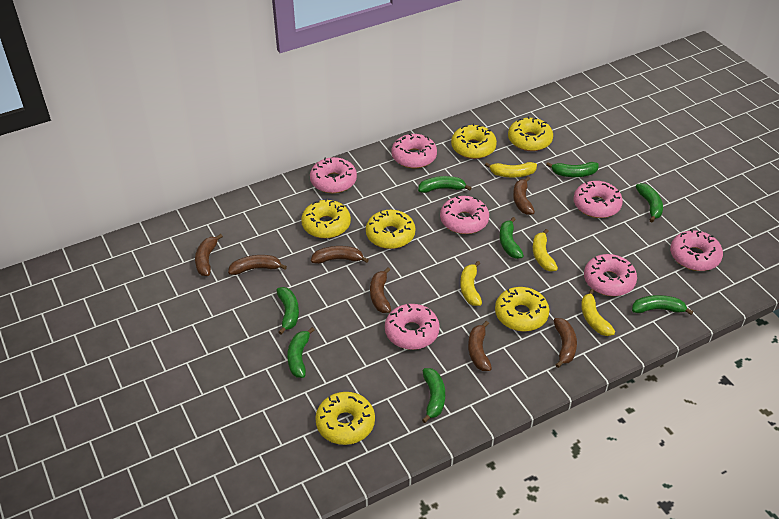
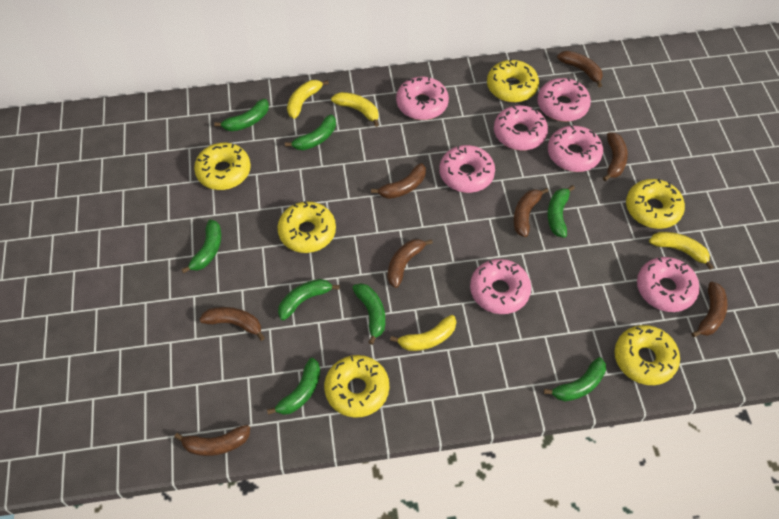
brown banana: [195,234,223,276] [228,255,287,275] [311,246,369,264] [370,267,391,313] [468,321,492,371] [513,177,535,215] [554,318,577,368] = 7 -> [174,425,250,456] [199,307,265,341] [371,163,426,199] [388,239,433,288] [514,188,549,237] [557,51,603,87] [603,132,628,181] [691,282,727,337] = 8

